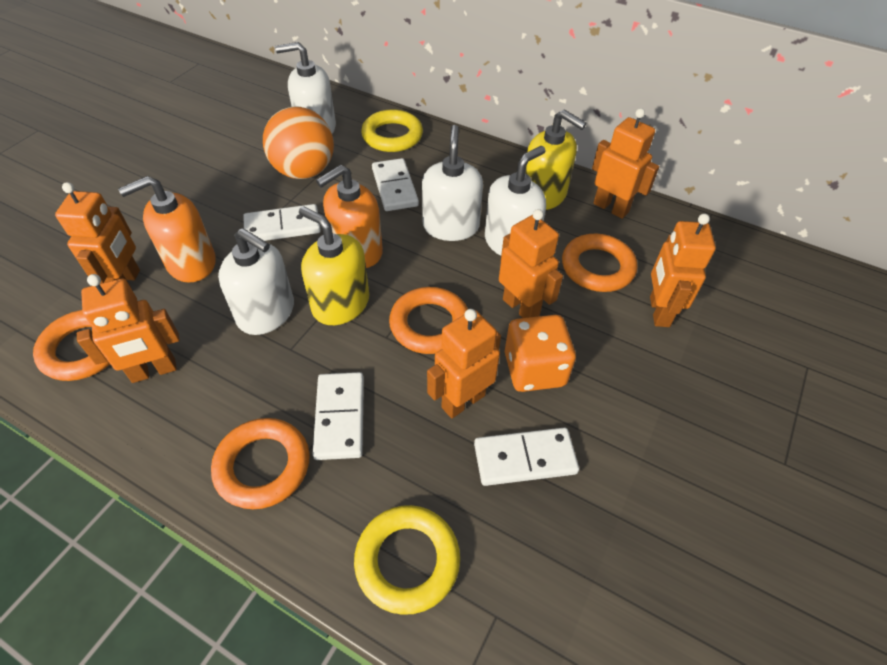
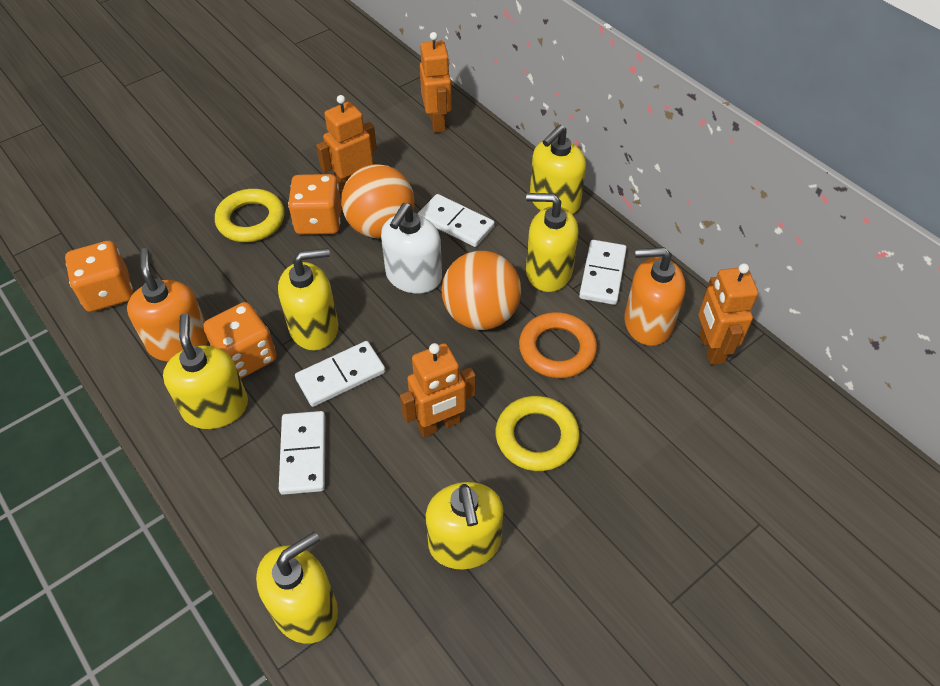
orange ball: [263,107,334,179] = 1 -> [341,164,414,238] [442,251,521,330] = 2
orange dice: [505,315,576,392] = 1 -> [65,241,133,312] [203,302,277,378] [288,174,341,235] = 3
orange ring: [33,310,110,381] [211,418,310,509] [389,287,468,354] [562,234,637,292] = 4 -> [519,312,597,378] = 1
orange robot: [55,182,140,286] [77,274,180,383] [427,309,501,418] [499,209,563,318] [592,108,659,219] [650,214,716,327] = 6 -> [316,95,377,194] [400,343,476,437] [420,32,452,133] [698,263,758,365] = 4
white soap dispenser: [218,228,294,335] [275,42,336,134] [422,125,483,241] [485,146,546,256] = 4 -> [381,203,442,294] = 1
yellow soap dispenser: [299,206,369,325] [525,109,586,210] = 2 -> [163,313,248,429] [256,531,338,644] [278,248,338,351] [426,482,503,569] [526,193,578,292] [530,124,586,215] = 6

